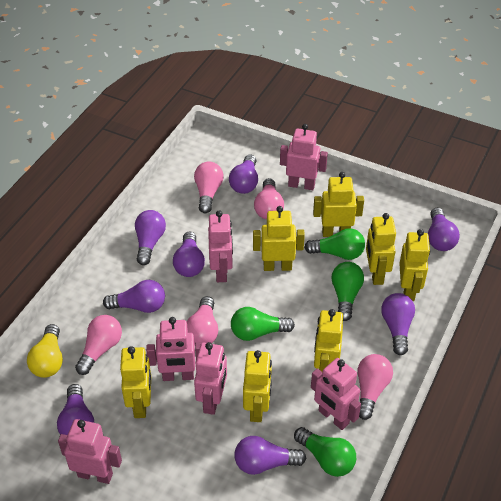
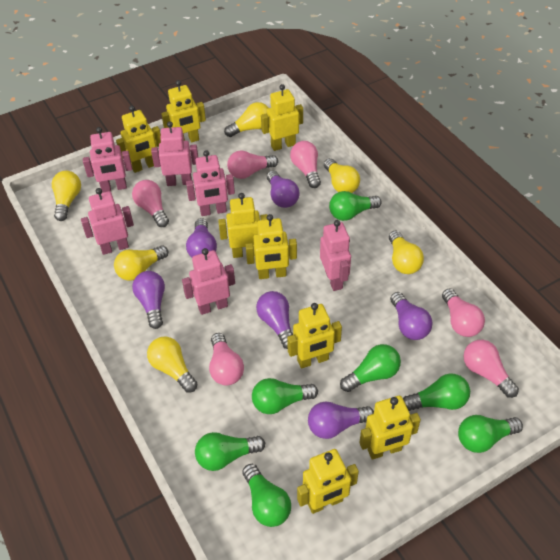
green light bulb: [231,307,295,341] [294,427,356,477] [304,228,365,260] [331,262,364,321] = 4 -> [195,432,265,471] [242,464,291,527] [252,378,318,414] [329,191,382,221] [340,344,401,392] [403,373,470,411] [458,415,523,453] = 7
pink light bulb: [75,315,122,375] [187,296,218,345] [194,161,224,213] [254,178,284,219] [358,354,393,420] = 5 -> [132,180,169,227] [209,333,244,385] [227,151,278,179] [290,141,321,188] [442,289,485,337] [463,340,519,398] = 6
purple light bulb: [57,384,94,435] [103,280,165,313] [135,210,166,265] [173,232,205,277] [229,155,258,194] [234,436,306,475] [381,293,415,355] [428,208,460,251] = 8 -> [132,271,165,329] [186,218,217,258] [256,291,293,349] [267,170,299,208] [308,402,374,439] [390,292,433,340] = 6
yellow light bulb: [27,324,63,378] = 1 -> [52,171,81,221] [114,245,168,281] [147,336,197,393] [224,102,268,137] [324,158,360,193] [389,231,424,274] = 6
yellow robot: [120,346,151,418] [243,350,272,422] [253,206,305,271] [313,172,364,237] [314,309,343,372] [366,213,396,285] [399,229,430,301] = 7 -> [116,106,161,173] [161,80,206,142] [218,193,267,258] [246,214,297,279] [261,84,303,151] [287,303,342,369] [297,449,359,514] [359,396,421,460] = 8

